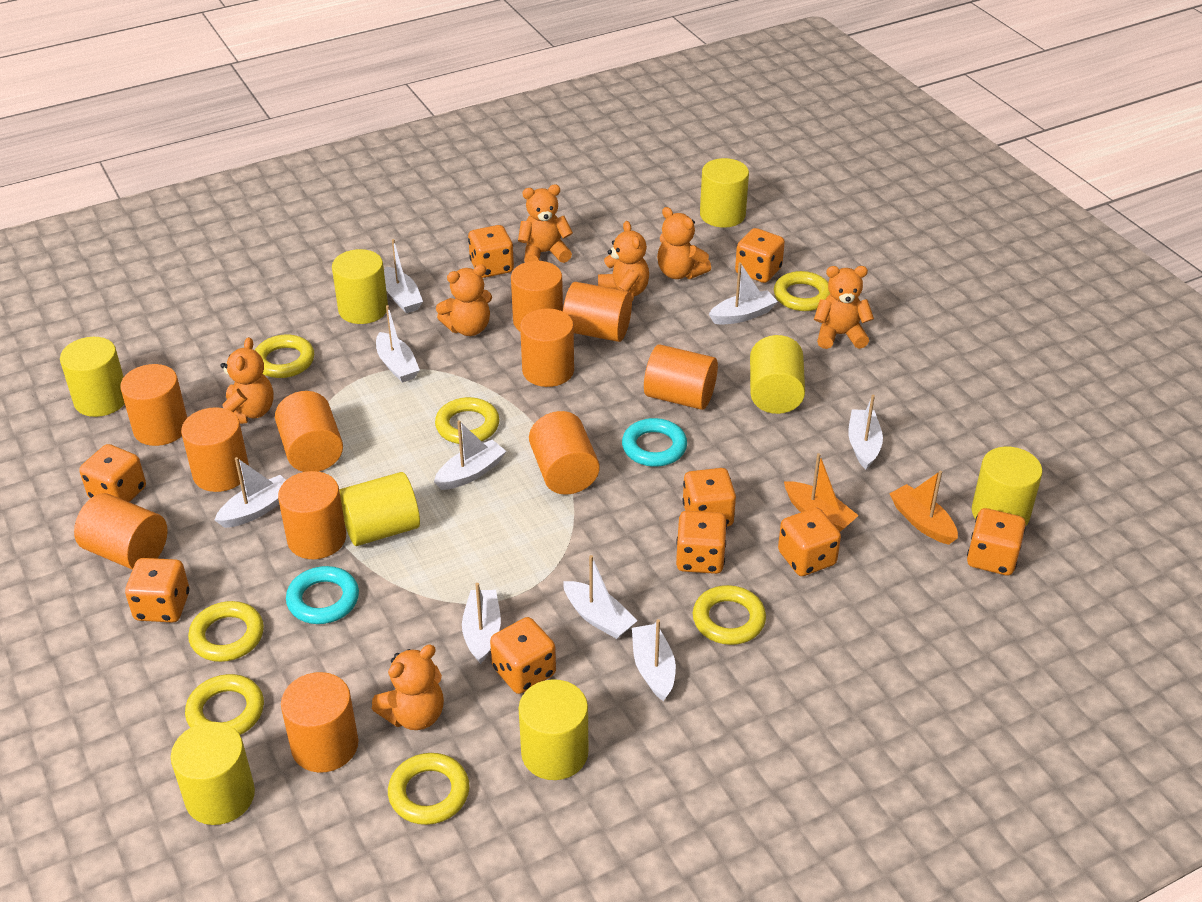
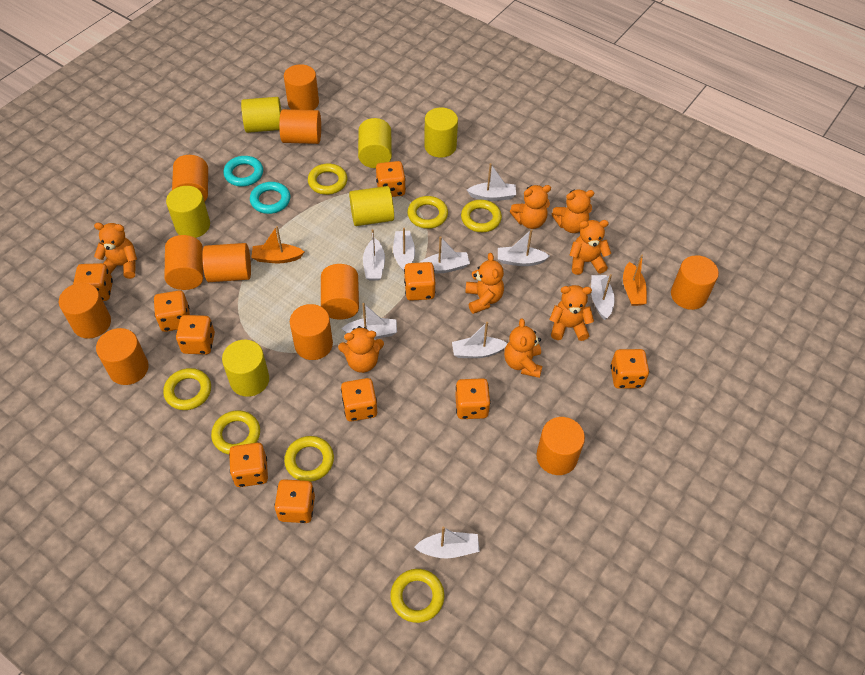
orange dice: [79,444,146,502] [125,558,189,623] [468,225,514,278] [490,617,556,694] [676,511,727,574] [682,468,736,527] [735,228,785,283] [778,508,841,576] [967,508,1026,576] = 9 -> [73,263,113,301] [154,290,190,332] [176,315,215,355] [229,443,268,487] [274,479,315,523] [341,378,377,422] [376,161,406,197] [404,262,435,301] [455,378,490,419] [611,349,649,389] = 10
orange teddy bear: [220,337,274,424] [372,645,444,730] [436,264,492,336] [518,185,573,263] [598,221,649,301] [657,207,711,279] [814,266,874,349] = 7 -> [94,223,137,279] [338,326,384,373] [465,253,504,314] [504,318,543,378] [510,185,551,229] [549,285,594,341] [552,190,594,233] [569,220,611,275] = 8
yellow cylinder: [60,337,125,417] [171,722,255,825] [332,249,388,324] [339,472,420,546] [519,679,588,780] [700,158,749,228] [750,335,805,414] [972,446,1043,525] = 8 -> [166,186,210,238] [222,340,269,397] [241,97,281,133] [349,186,394,226] [358,118,392,168] [424,107,458,158] = 6

